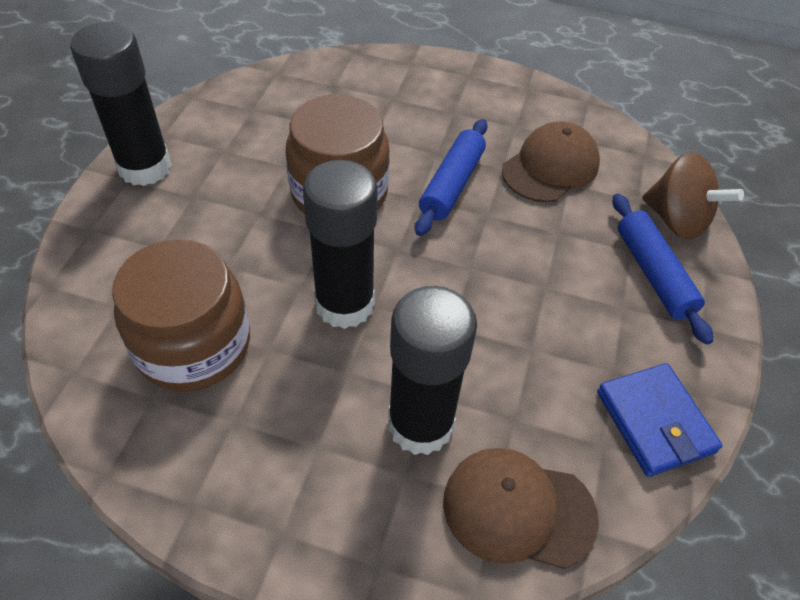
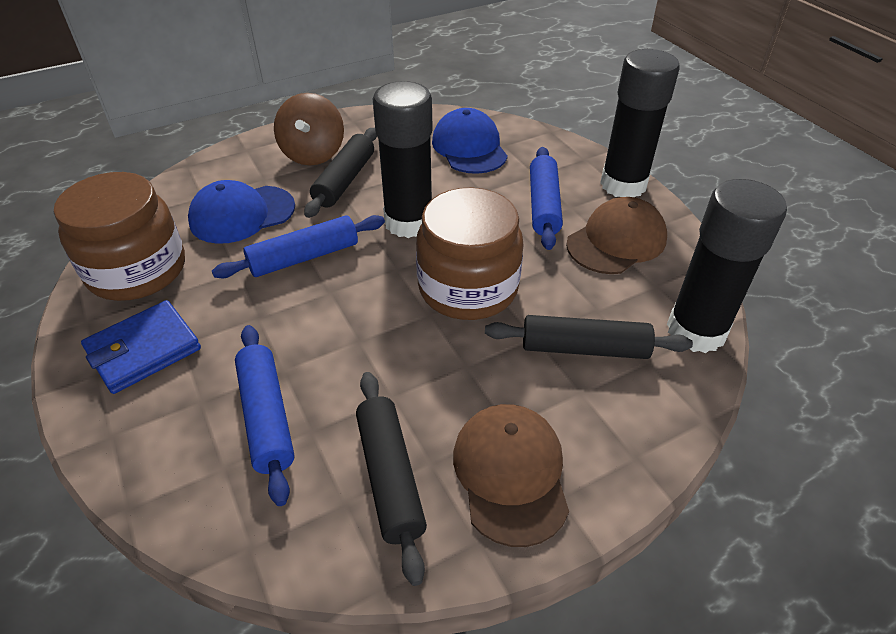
black rolling pin: none = 0 -> [304,128,377,218] [356,372,427,586] [485,315,693,359] = 3
blue cap: none = 0 -> [188,180,295,244] [432,108,508,174] = 2
blue rolling pin: [415,119,488,236] [613,194,713,345] = 2 -> [212,215,385,278] [235,325,295,506] [530,147,563,250] = 3

